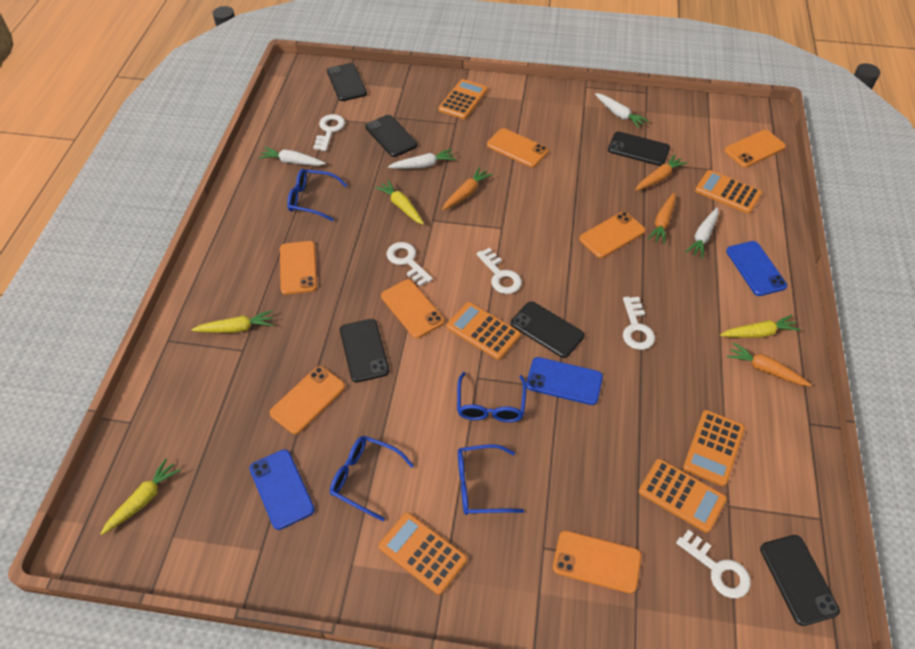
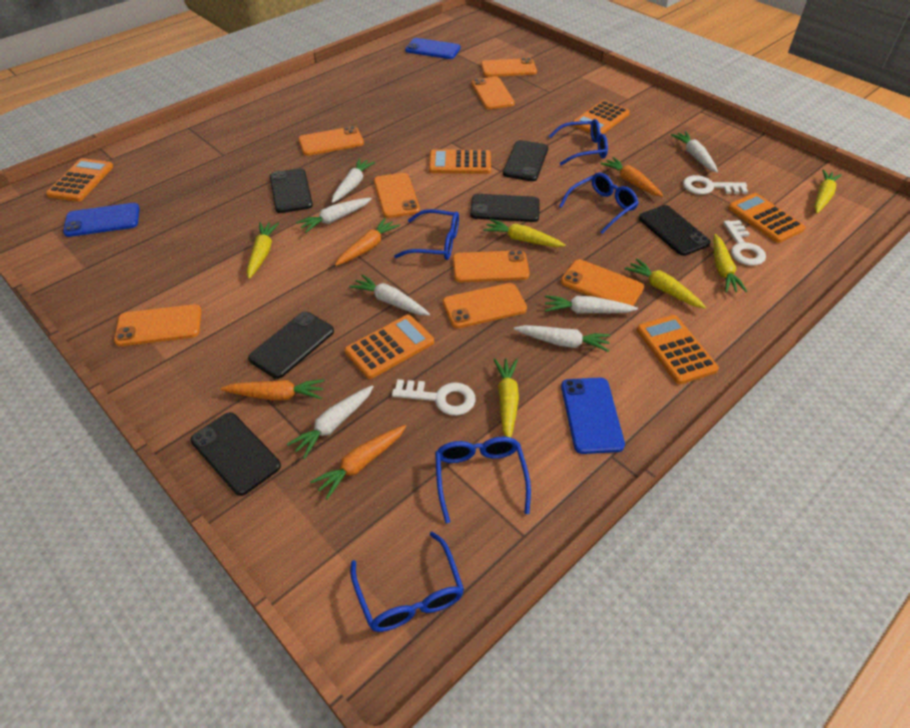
blue glasses: [287,169,347,221] [330,436,414,521] [457,372,527,422] [458,444,524,515] = 4 -> [350,531,464,632] [394,209,459,260] [435,437,531,524] [549,119,608,165] [559,173,639,234] = 5
orange phone: [270,366,345,434] [280,241,317,295] [381,279,444,338] [487,128,549,167] [553,531,642,593] [579,212,645,258] [725,130,786,167] = 7 -> [114,304,201,346] [298,126,364,156] [374,173,420,218] [443,283,527,328] [453,250,529,282] [471,77,515,109] [481,58,537,77] [561,259,644,306] = 8
white carrot: [258,147,326,166] [388,149,456,169] [595,93,649,128] [686,207,719,259] = 4 -> [287,385,374,459] [296,198,372,233] [332,158,375,203] [349,274,430,316] [514,325,611,352] [545,295,638,314] [671,131,718,172] = 7
white key: [313,114,345,151] [387,242,433,286] [476,248,522,294] [623,297,655,350] [676,530,751,598] = 5 -> [392,379,476,416] [683,175,748,195] [723,220,766,266] = 3
yellow carrot: [100,458,181,535] [191,310,274,333] [375,180,424,224] [720,315,801,338] = 4 -> [247,222,279,279] [483,219,566,247] [494,358,519,437] [624,258,706,309] [714,234,747,293] [814,169,842,213] = 6

